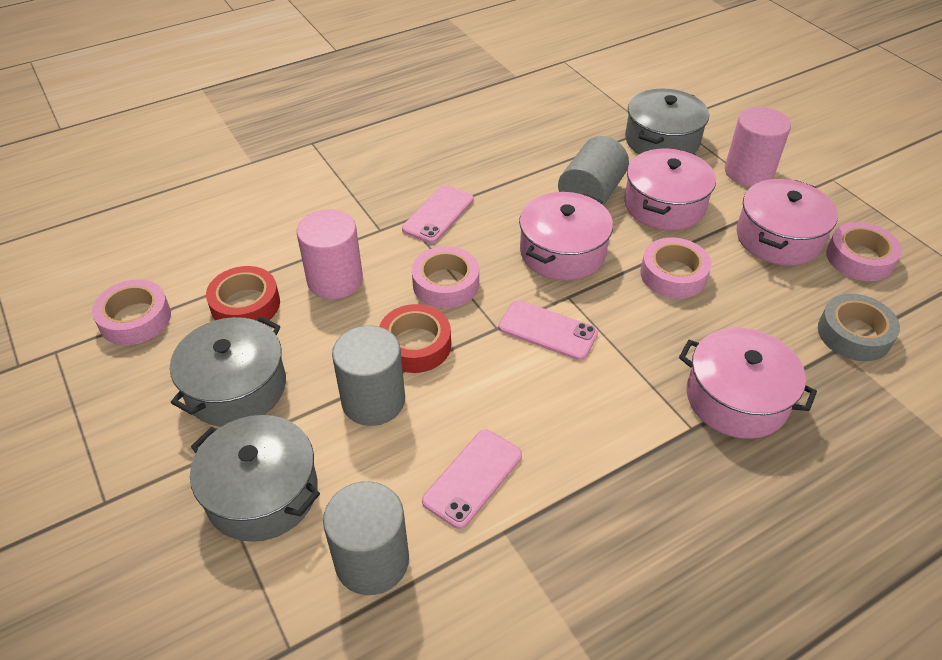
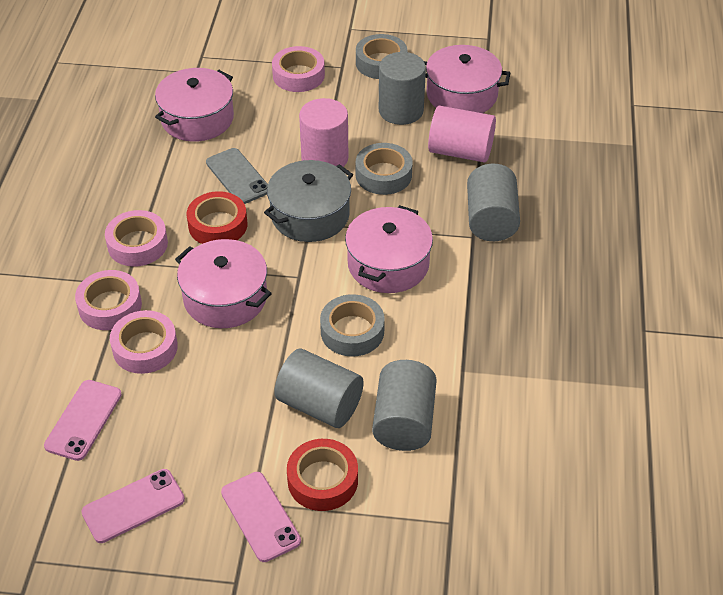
grey cylinder: [323,481,409,595] [332,325,405,426] [558,136,629,205] = 3 -> [274,349,364,428] [372,360,437,451] [379,52,426,125] [467,164,520,241] = 4
grey phone: none = 0 -> [206,148,268,204] = 1
grey pot: [170,316,286,427] [190,415,320,542] [625,89,709,154] = 3 -> [264,160,353,242] = 1
grey tape: [818,294,900,361] = 1 -> [320,294,385,357] [355,143,413,195] [356,34,407,79] = 3

